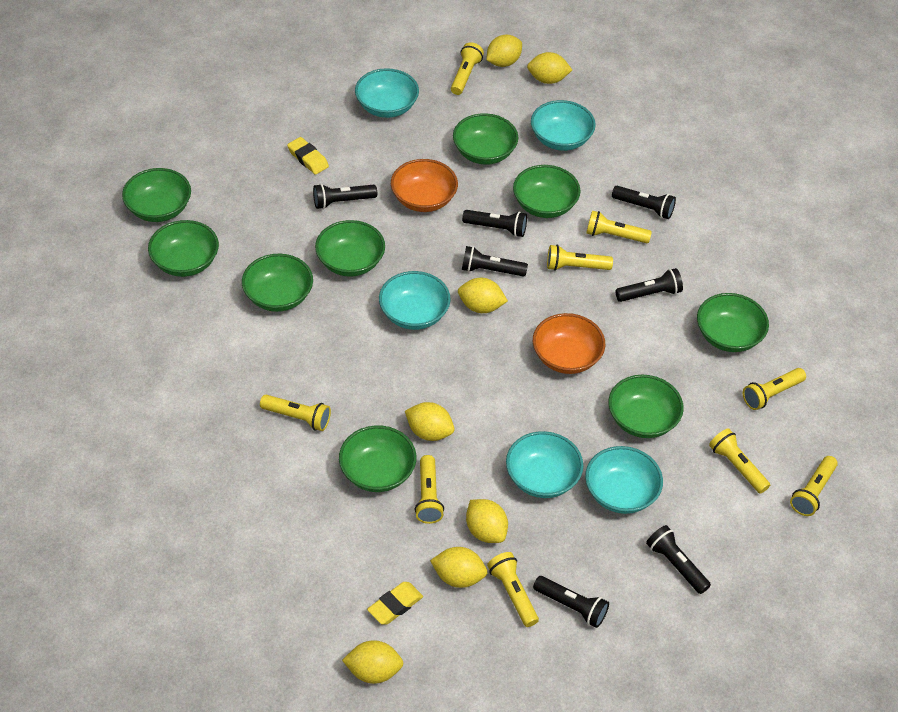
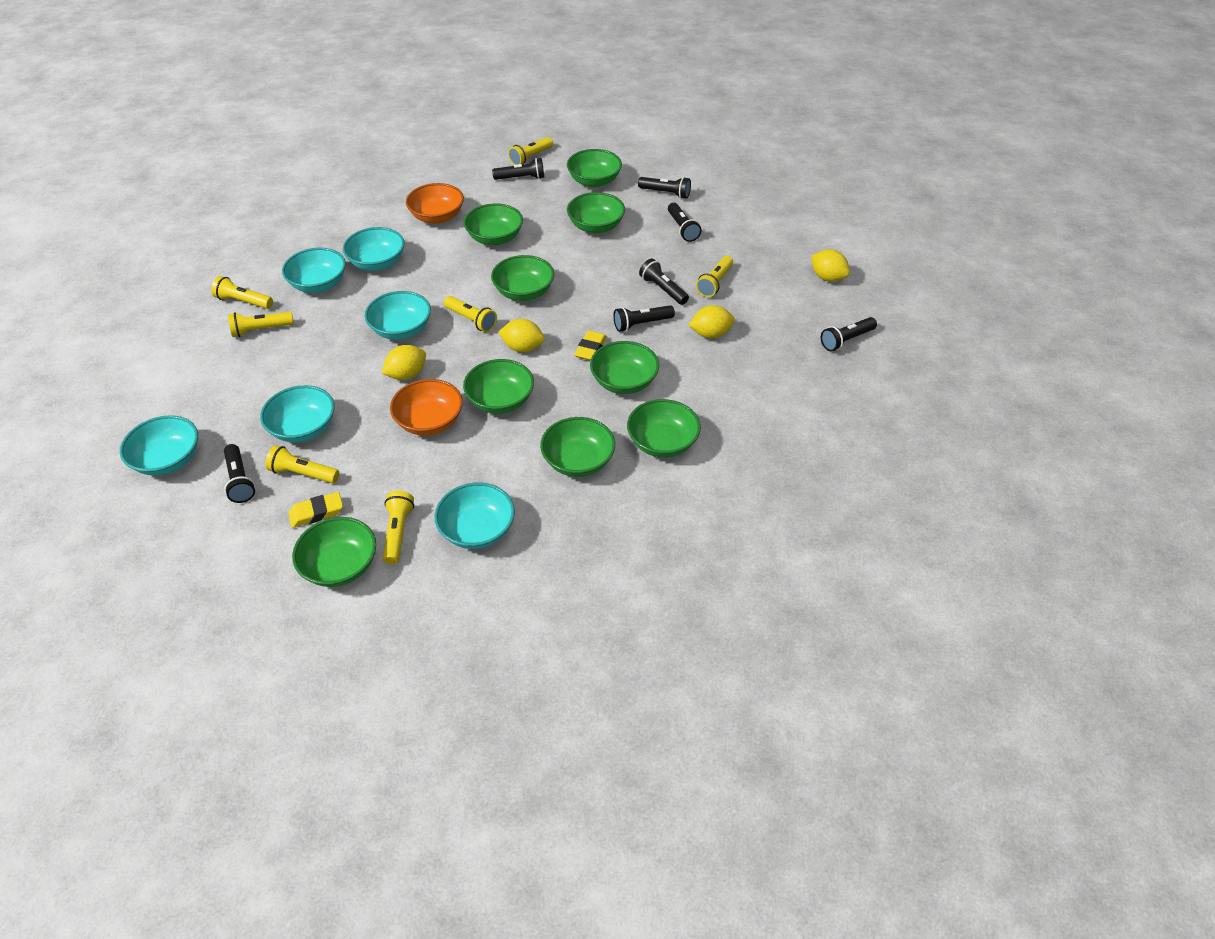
turquoise bowl: [355,68,419,118] [379,271,451,330] [506,431,583,498] [531,100,596,151] [585,446,663,514] = 5 -> [120,415,198,476] [260,385,335,443] [282,248,346,293] [343,227,405,271] [365,291,431,340] [434,483,515,549] = 6
yellow flashlight: [260,395,331,431] [415,455,444,524] [451,42,484,95] [487,552,539,627] [547,245,613,271] [586,211,652,243] [709,428,770,494] [743,368,806,410] [790,456,838,516] = 9 -> [211,276,273,309] [228,312,294,337] [266,445,339,483] [383,491,414,564] [444,296,497,332] [508,137,553,165] [696,256,733,297] = 7
yellow lemon: [342,640,404,684] [405,402,454,441] [430,547,487,588] [458,278,508,313] [466,499,508,543] [486,35,522,67] [527,52,572,84] = 7 -> [382,345,426,380] [498,319,545,352] [689,305,735,338] [811,249,850,282] = 4

